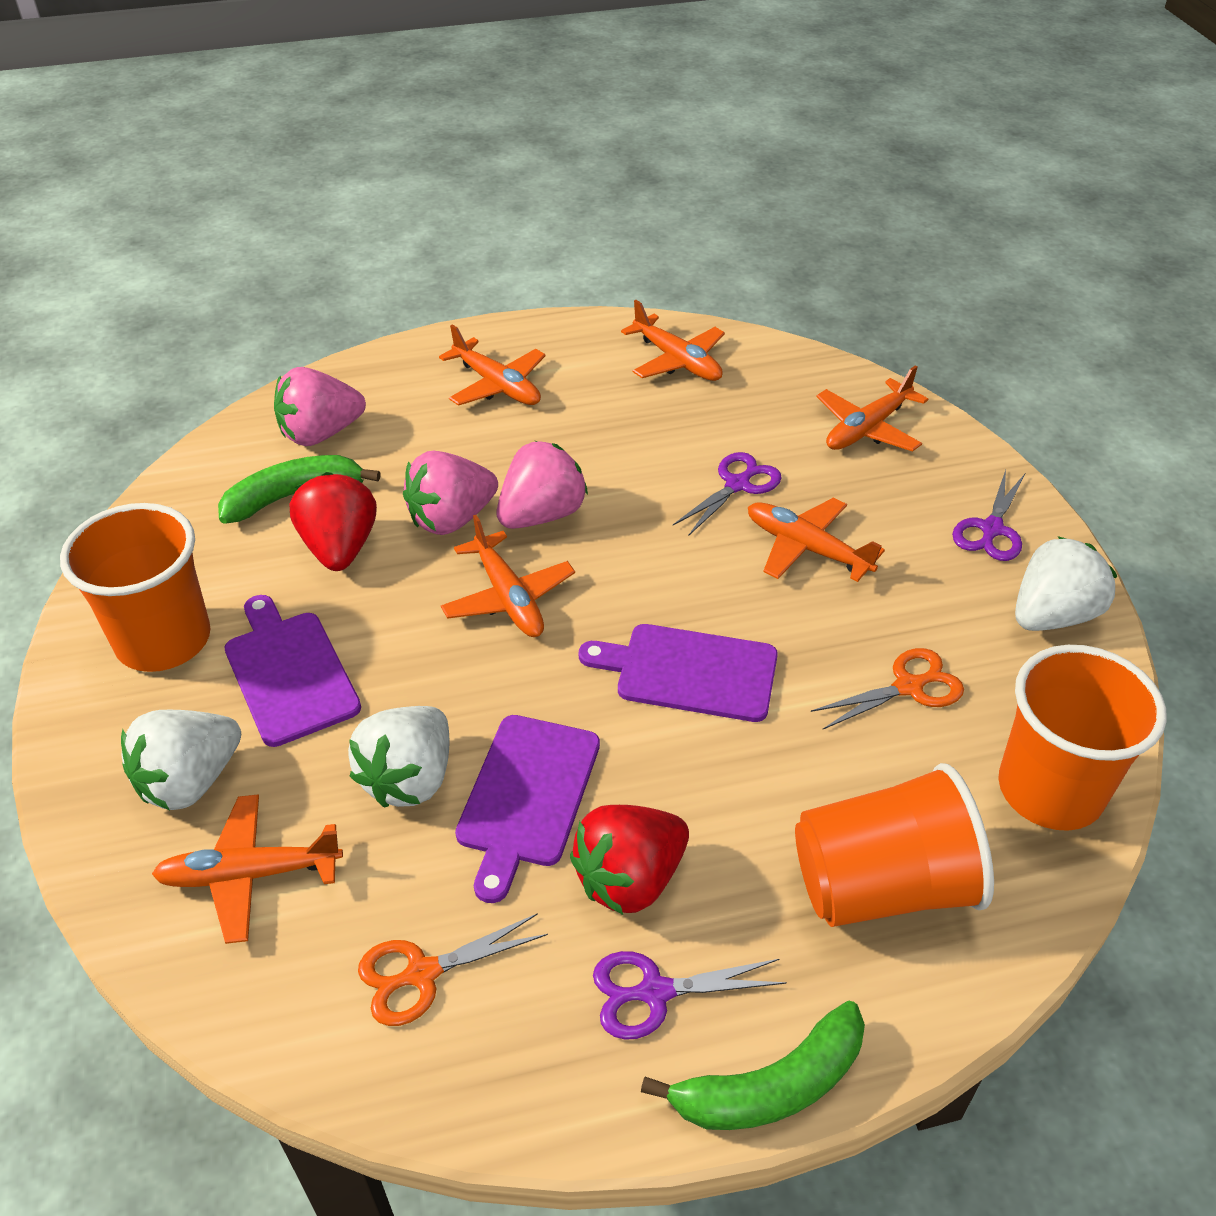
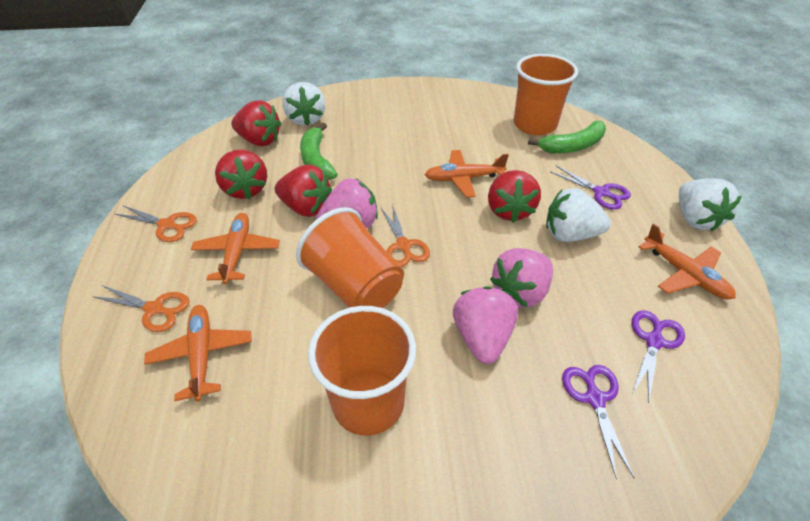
orange plane: [152,794,343,944] [439,324,546,406] [441,515,575,637] [621,300,725,381] [748,498,885,582] [816,366,928,452] = 6 -> [144,305,252,402] [191,213,280,284] [425,150,509,198] [638,223,736,299] = 4
orange scissors: [358,913,548,1026] [811,648,964,730] = 2 -> [92,285,190,332] [115,206,197,242] [381,205,430,267] = 3
purple cutting board: [224,595,361,747] [455,715,600,903] [579,624,778,722] = 3 -> none = 0
red strawberry: [290,472,377,571] [570,805,689,915] = 2 -> [215,150,267,199] [231,100,282,146] [275,165,332,217] [488,170,541,223] = 4

